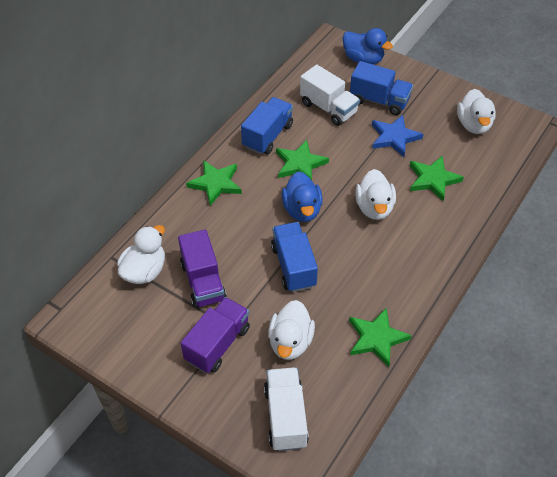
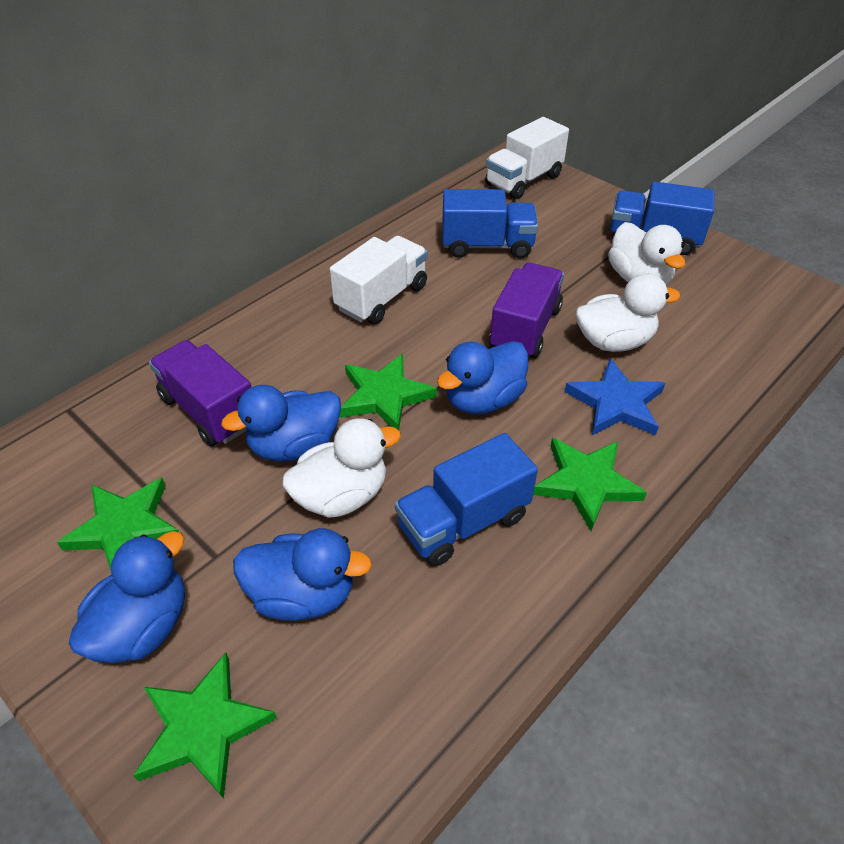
blue duck: [282,171,323,222] [343,28,393,64] = 2 -> [69,531,185,663] [221,385,341,462] [233,528,372,621] [437,341,528,414] = 4
white duck: [117,225,165,284] [268,300,315,360] [355,169,396,220] [457,89,496,134] = 4 -> [282,418,401,518] [575,273,680,352] [608,222,685,285] = 3

